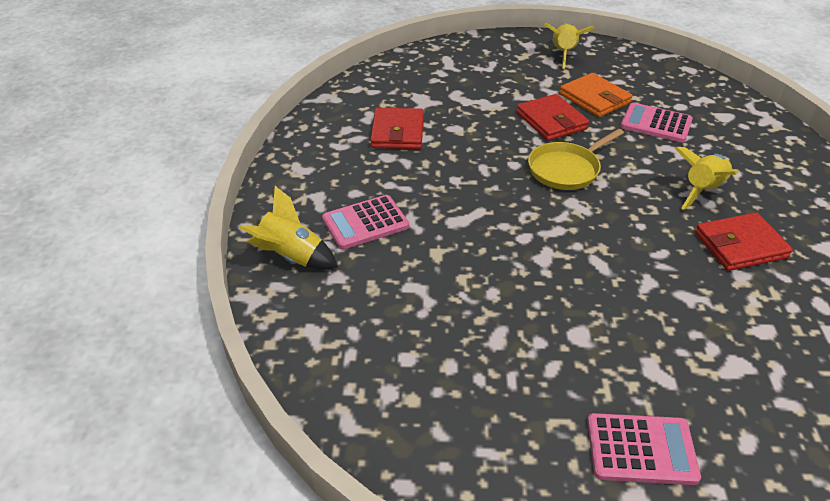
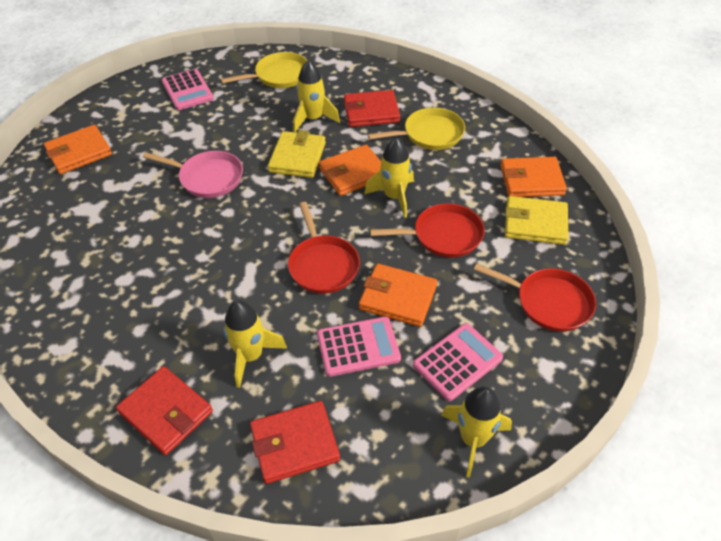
orange wallet: [560,73,633,117] = 1 -> [44,125,112,174] [319,145,381,196] [359,264,437,327] [500,157,567,197] = 4
pink pan: none = 0 -> [143,151,243,198] = 1
red pan: none = 0 -> [288,202,360,294] [370,203,485,258] [474,263,596,332] = 3
yellow pan: [528,129,624,190] = 1 -> [221,52,308,88] [368,107,465,150] = 2
yellow rocket: [239,186,338,270] [544,23,595,69] [675,147,738,210] = 3 -> [223,300,287,388] [293,60,340,132] [364,137,414,218] [441,386,512,478] = 4
yellow wallet: none = 0 -> [268,130,326,178] [505,196,569,245] = 2

